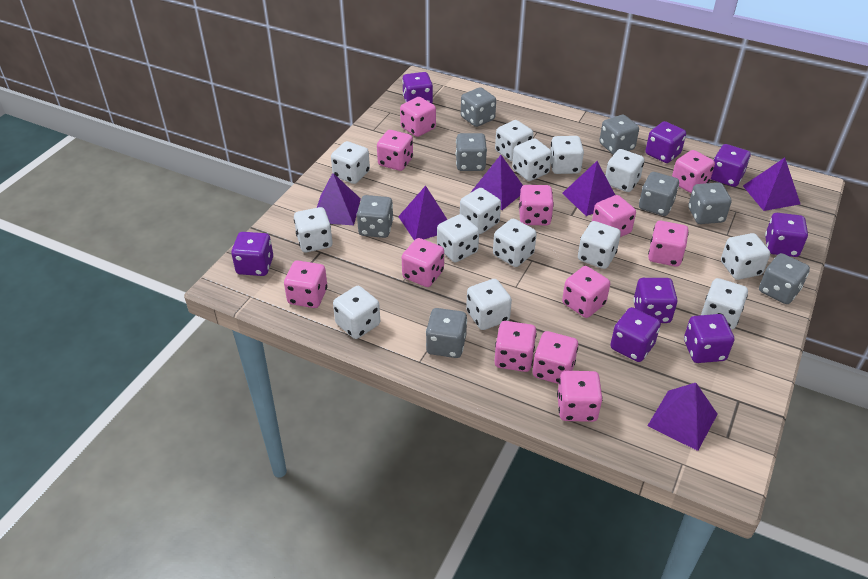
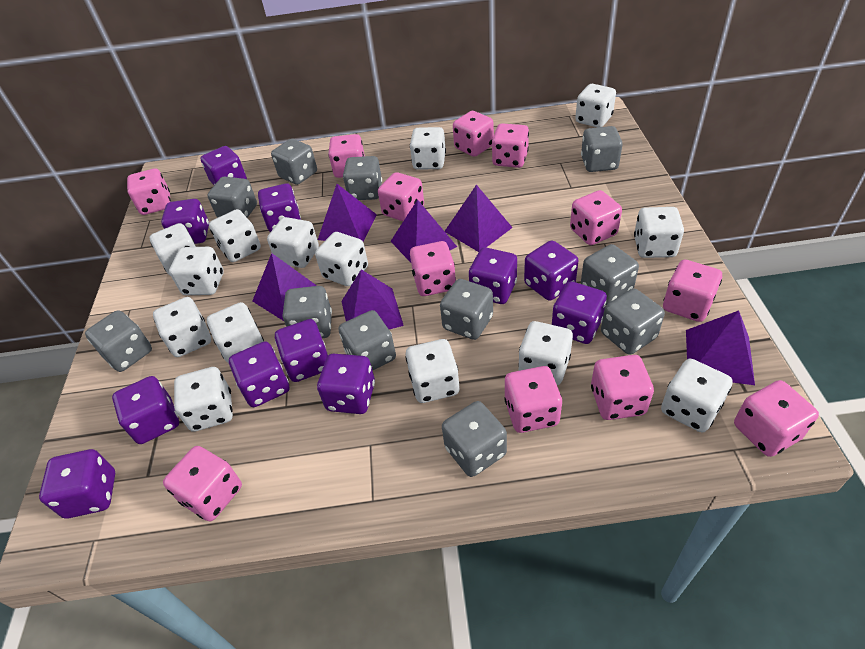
grey dice: [357,195,393,238] [426,308,467,358] [456,133,487,171] [461,87,496,127] [599,115,639,155] [639,172,679,216] [688,182,732,224] [759,253,810,304] = 8 -> [85,310,152,372] [208,176,257,218] [271,139,317,185] [283,286,332,338] [339,310,396,371] [343,156,382,200] [440,279,493,340] [442,401,507,477] [581,126,623,172] [581,244,639,305] [601,289,665,355] = 11
purple dice: [231,232,273,276] [402,72,433,103] [610,307,661,362] [633,278,677,323] [645,121,686,163] [684,314,734,363] [711,144,750,187] [765,213,808,257] = 8 -> [39,449,115,519] [112,376,179,444] [161,199,209,244] [200,146,247,185] [229,341,289,407] [258,183,301,232] [275,319,328,382] [317,354,375,414] [469,248,517,304] [524,240,578,301] [552,281,607,344] = 11

